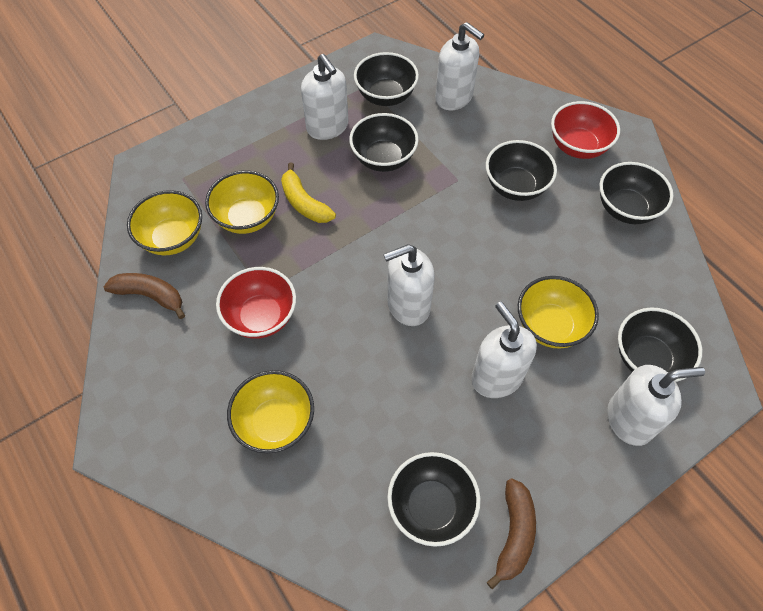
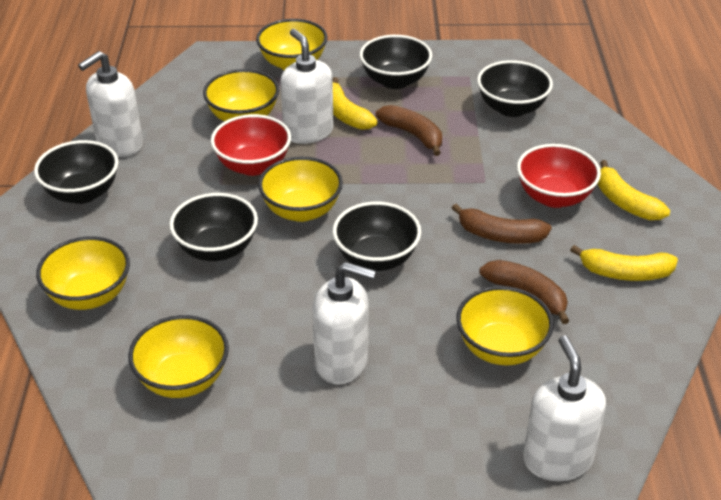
black bowl: [349,113,419,172] [354,52,419,106] [387,452,481,547] [486,140,557,201] [600,162,673,224] [618,307,702,382] = 6 -> [34,140,119,204] [169,193,258,261] [333,202,421,271] [360,35,432,89] [477,60,553,117] = 5
brown banana: [104,273,185,319] [487,478,536,590] = 2 -> [376,105,442,156] [452,204,552,244] [480,260,569,324] = 3
white soap dispenser: [301,54,349,140] [383,244,435,326] [435,22,484,110] [471,302,537,398] [607,365,705,446] = 5 -> [78,51,143,157] [280,29,334,144] [313,262,376,385] [523,336,606,481] = 4
yellow banana: [281,163,336,223] = 1 -> [333,77,378,130] [570,245,678,281] [597,160,670,220] = 3
yellow bowl: [127,190,202,255] [205,170,279,234] [227,370,314,453] [518,276,599,349] = 4 -> [36,236,130,310] [128,315,229,398] [203,69,279,121] [256,19,328,70] [258,157,343,222] [456,286,554,365] = 6

